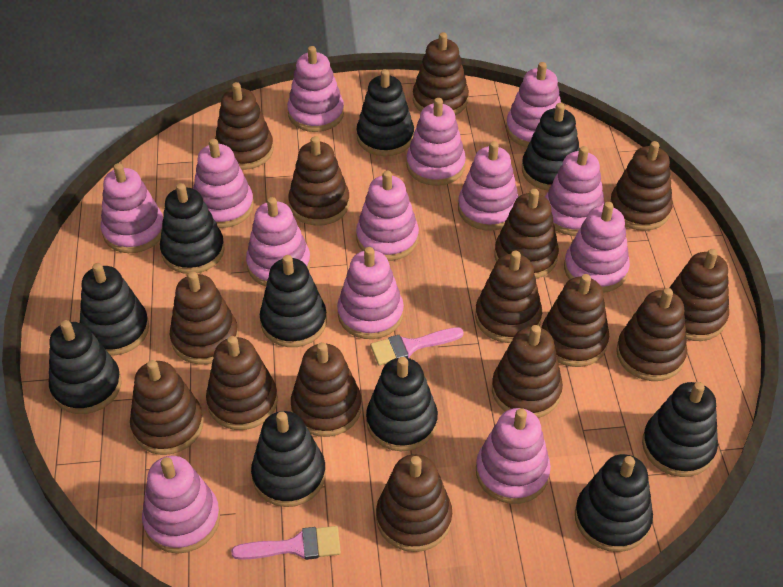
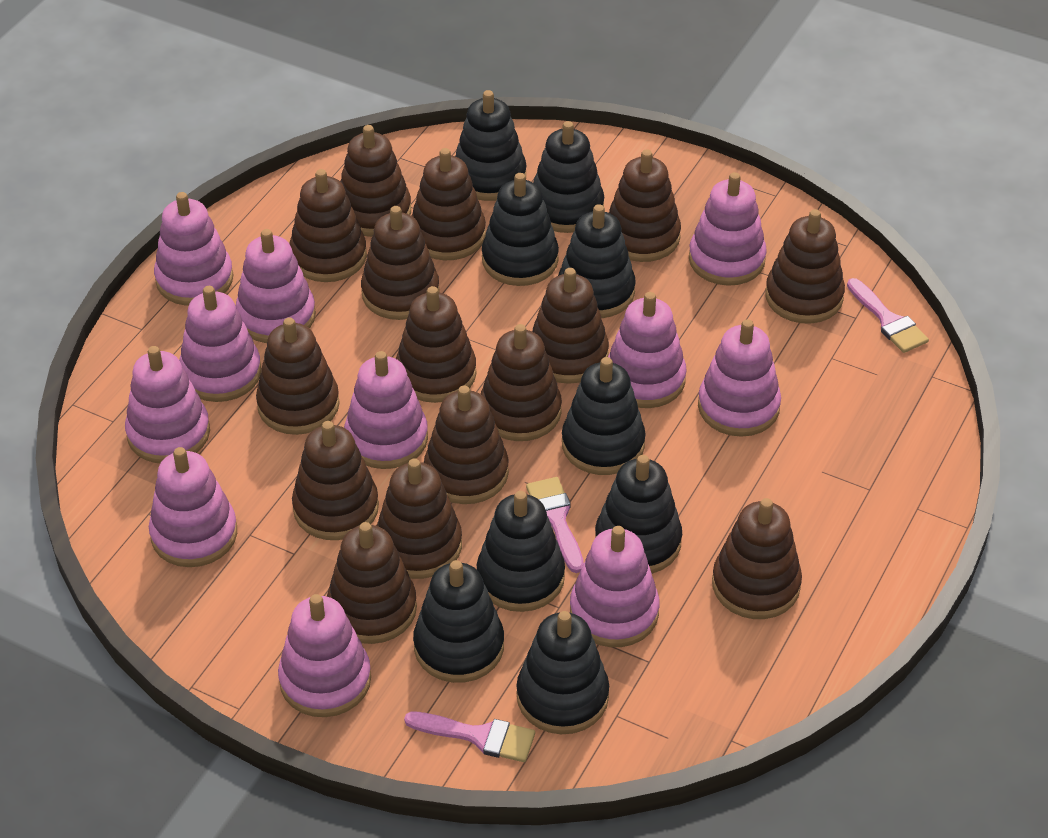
black stacking toy: [49,320,122,414] [80,263,149,356] [160,183,225,274] [251,411,326,507] [260,255,327,347] [356,69,414,156] [366,357,438,451] [522,103,580,191] [575,454,653,552] [642,382,718,477] = 10 -> [413,560,504,683] [455,90,526,201] [477,491,565,612] [482,173,559,286] [516,611,609,734] [533,121,604,233] [558,204,636,318] [562,357,646,475] [595,455,682,574] = 9
pink brush: [231,526,341,560] [370,327,464,365] = 2 -> [404,712,535,762] [526,477,584,573] [847,278,929,353] = 3
pink stacking toy: [100,163,163,253] [142,456,220,553] [193,139,254,228] [246,197,311,286] [287,46,344,132] [337,247,404,339] [356,171,419,261] [406,98,466,186] [458,141,519,231] [476,408,551,504] [506,62,561,147] [545,146,605,236] [564,202,630,293] = 13 -> [125,346,210,463] [149,447,237,567] [154,192,233,306] [179,286,261,402] [236,229,316,343] [278,594,371,717] [344,351,428,469] [570,526,660,647] [608,292,687,408] [689,172,767,286] [698,319,781,437] = 11

